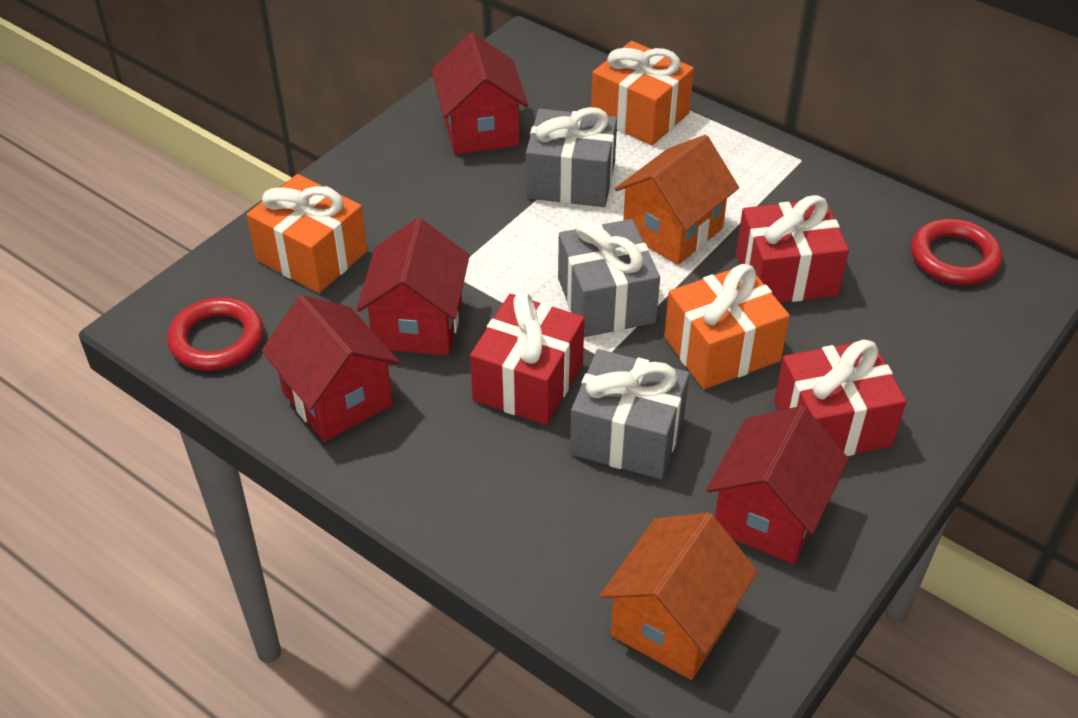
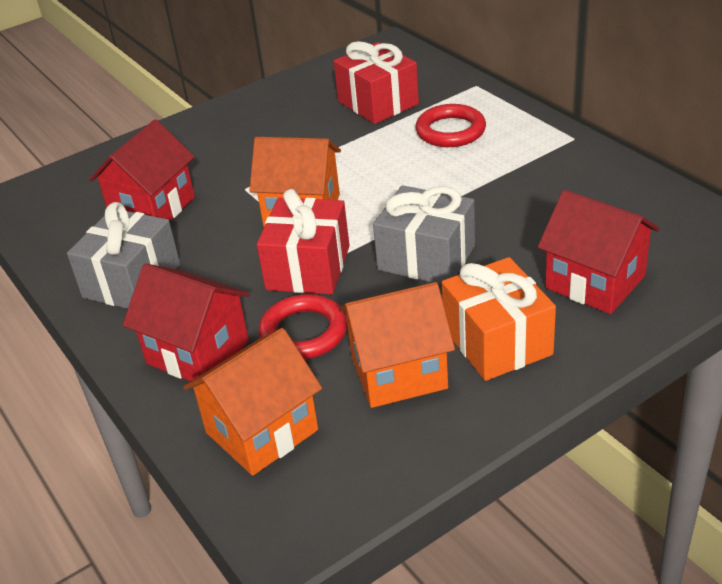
grey gift: [526,107,617,207] [558,219,660,337] [570,349,690,479] = 3 -> [67,202,180,309] [373,185,475,284] = 2
orange gift: [247,174,367,293] [591,41,694,145] [664,264,790,389] = 3 -> [442,257,556,381] = 1
orange house: [600,512,758,680] [615,135,739,265] = 2 -> [183,328,322,476] [249,137,341,227] [338,282,455,408] = 3
red gift: [470,292,585,425] [736,195,849,303] [774,340,907,456] = 3 -> [257,189,350,295] [334,41,419,124] = 2
red house: [261,295,400,442] [357,218,470,356] [431,33,528,154] [706,406,849,564] = 4 -> [89,119,195,221] [123,264,250,381] [538,190,660,314] = 3

